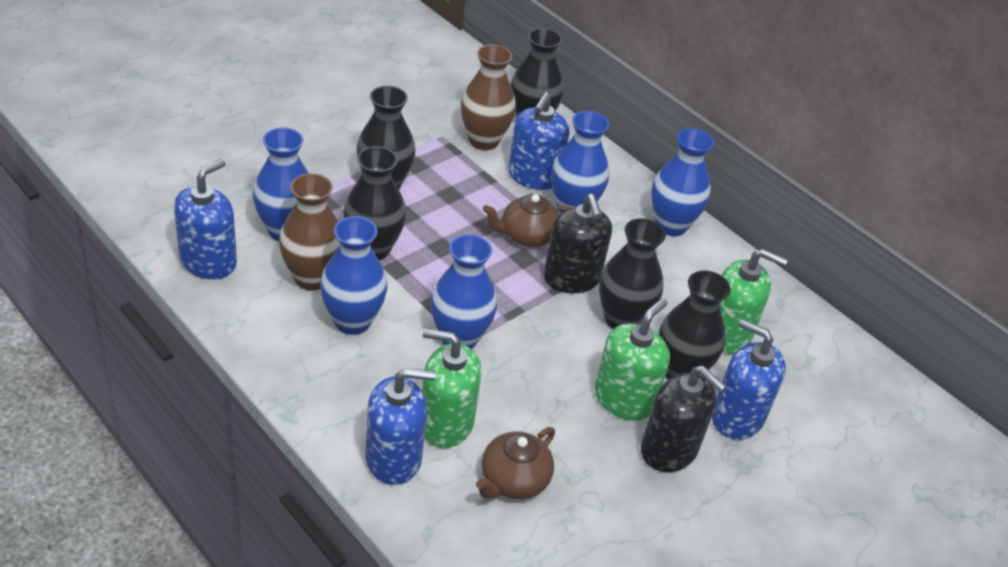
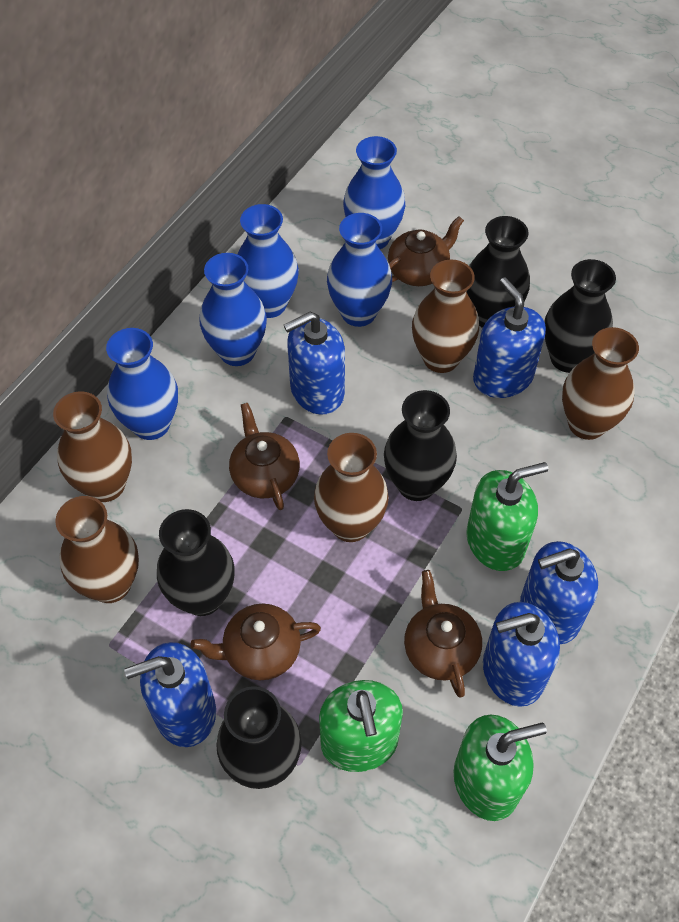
black soap dispenser: [543,194,612,293] [641,366,727,472] = 2 -> none = 0
blue soap dispenser: [174,159,237,279] [365,368,436,485] [508,92,569,190] [712,319,786,440] = 4 -> [124,642,216,747] [284,312,345,415] [473,277,546,398] [483,602,560,707] [520,541,598,644] = 5
brown teapot: [476,427,555,499] [483,194,571,247] = 2 -> [190,604,321,680] [229,403,300,510] [388,216,464,286] [404,570,482,698] = 4
brown vase: [279,173,340,290] [461,44,516,150] = 2 -> [53,391,132,502] [55,496,139,603] [314,433,389,542] [412,260,479,373] [562,327,639,440] = 5

